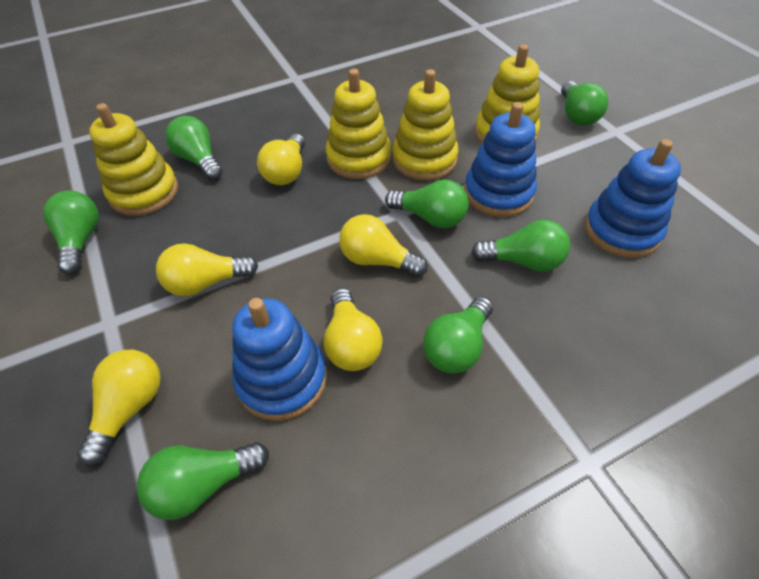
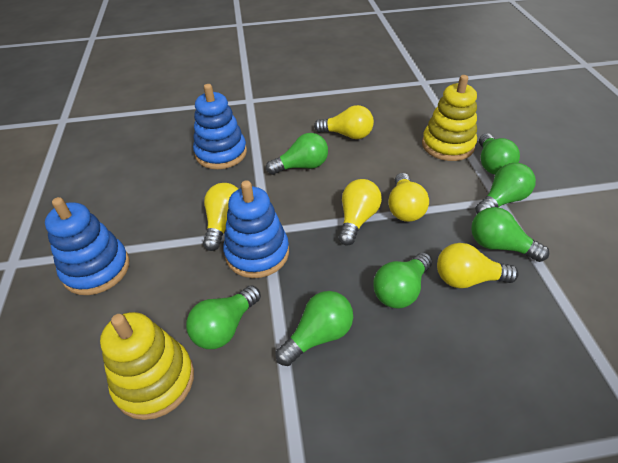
yellow stacking toy: [89,103,178,216] [326,69,391,179] [393,69,459,180] [475,44,540,144] = 4 -> [100,312,194,420] [422,75,477,161] = 2

